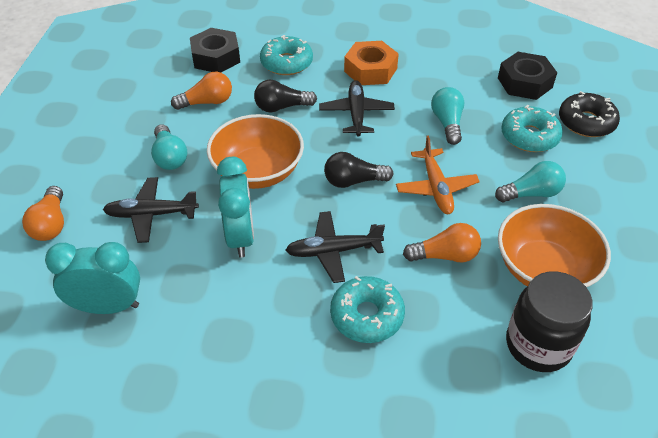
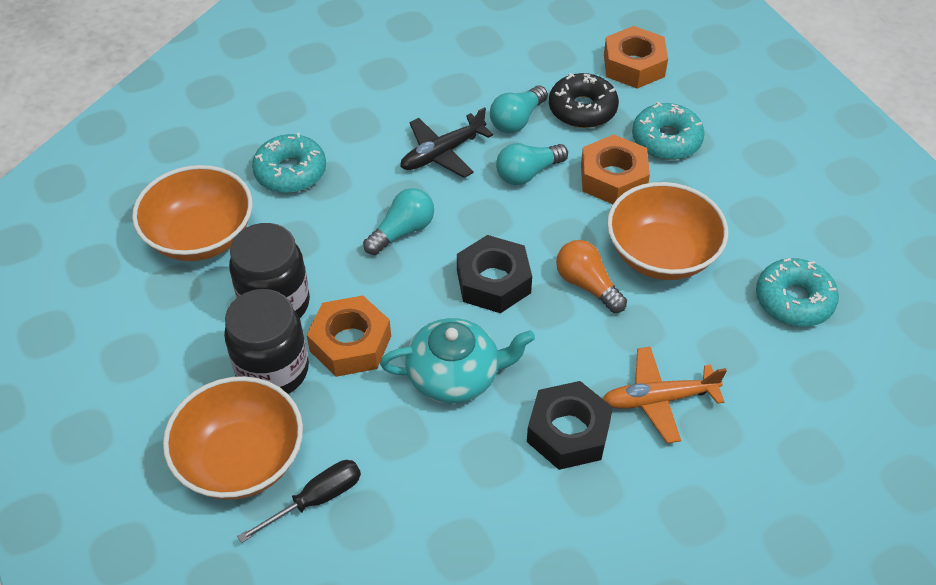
black jar: [506,271,593,372] = 1 -> [224,289,309,394] [229,223,310,318] = 2
black light bulb: [254,80,317,112] [324,152,393,188] = 2 -> none = 0
black plane: [103,177,199,243] [286,211,385,283] [319,80,395,137] = 3 -> [400,107,493,178] = 1
black screwdriver: none = 0 -> [237,460,361,543] = 1
orange bowl: [207,114,304,189] [498,204,611,287] = 2 -> [132,165,252,261] [163,376,303,500] [607,182,728,280] = 3
orange light bulb: [22,186,64,241] [171,72,232,110] [403,223,481,262] = 3 -> [556,240,627,313] = 1
orange nut: [344,41,399,85] = 1 -> [307,295,391,377] [581,135,650,204] [604,26,668,89] = 3
turquoise clock: [45,242,140,314] [217,157,254,258] = 2 -> none = 0
turquoise teapot: none = 0 -> [380,318,535,404] = 1

